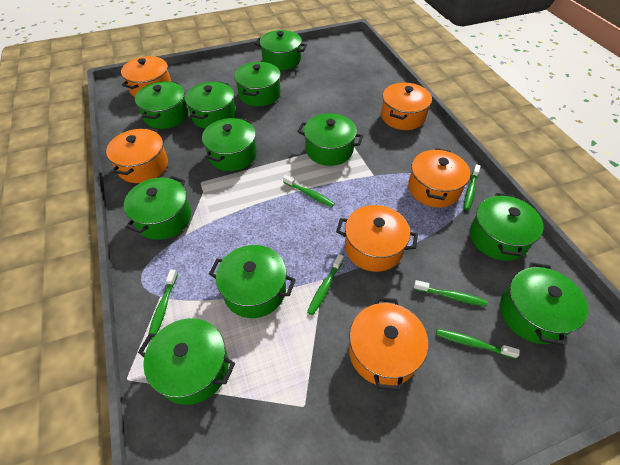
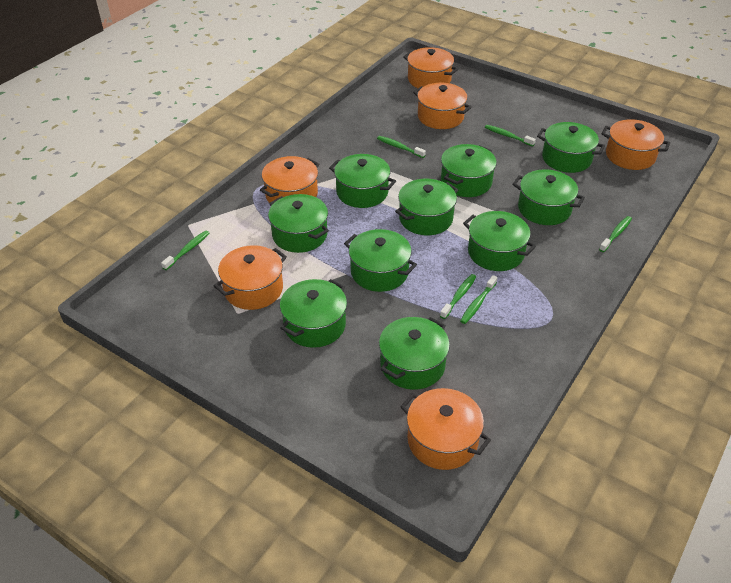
green pot: [124,176,191,240] [135,81,188,129] [138,318,235,405] [185,82,236,129] [202,118,257,171] [209,245,296,318] [234,62,281,106] [255,30,307,70] [297,113,363,166] [470,193,544,261] [500,262,588,346] = 11 -> [268,194,329,253] [280,279,347,348] [329,154,396,208] [344,229,417,292] [379,317,450,390] [395,179,458,235] [441,144,497,197] [463,211,536,271] [512,169,585,225] [537,122,605,173] = 10

